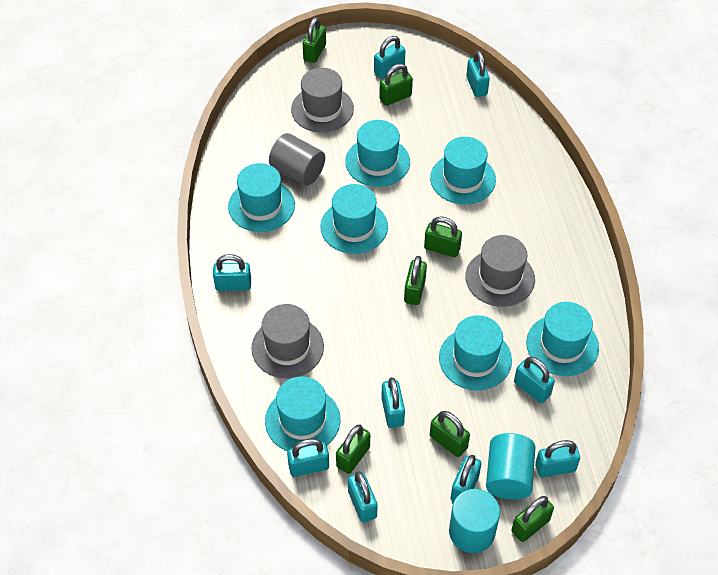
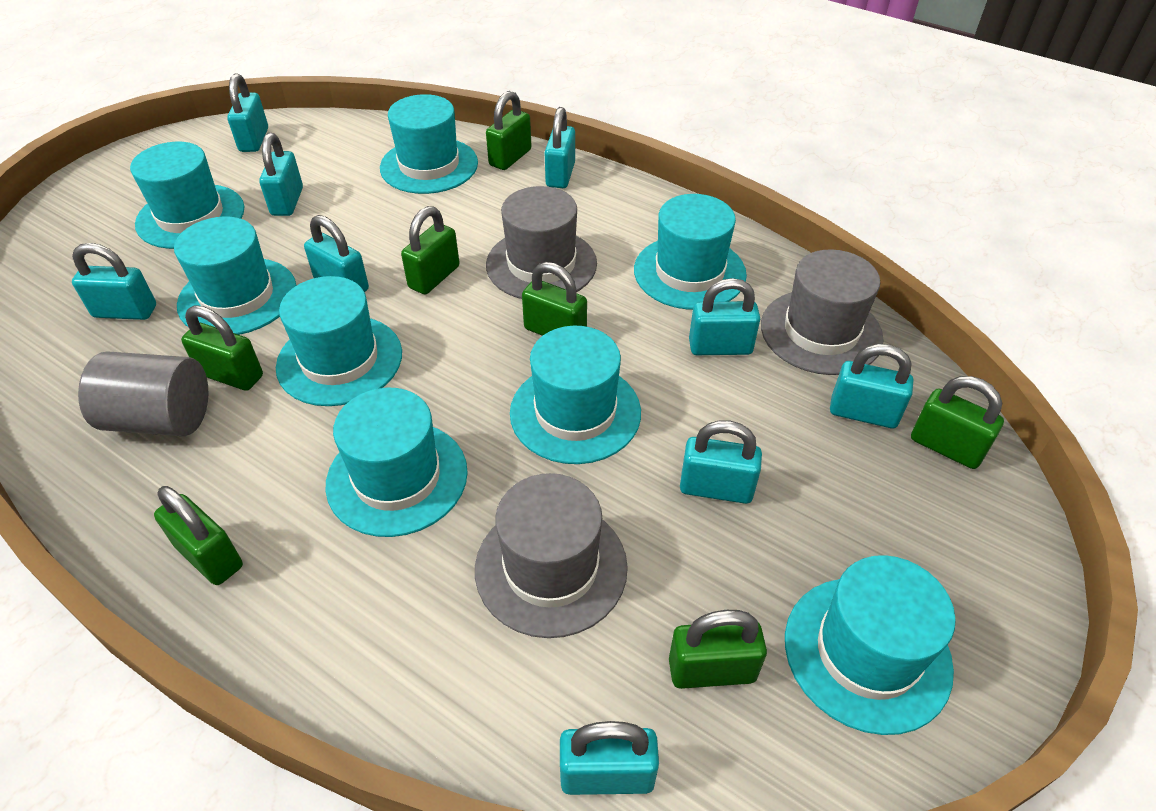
turquoise cylinder: [449,489,500,553] [486,433,535,500] = 2 -> none = 0
turquoise hat: [228,163,295,232] [265,376,340,451] [320,184,388,254] [345,120,410,187] [430,137,496,204] [439,315,512,391] [526,302,599,376] = 7 -> [130,142,245,249] [174,216,296,335] [276,276,402,406] [325,388,468,537] [380,94,478,194] [510,326,641,464] [634,194,747,310] [785,555,956,735] = 8

